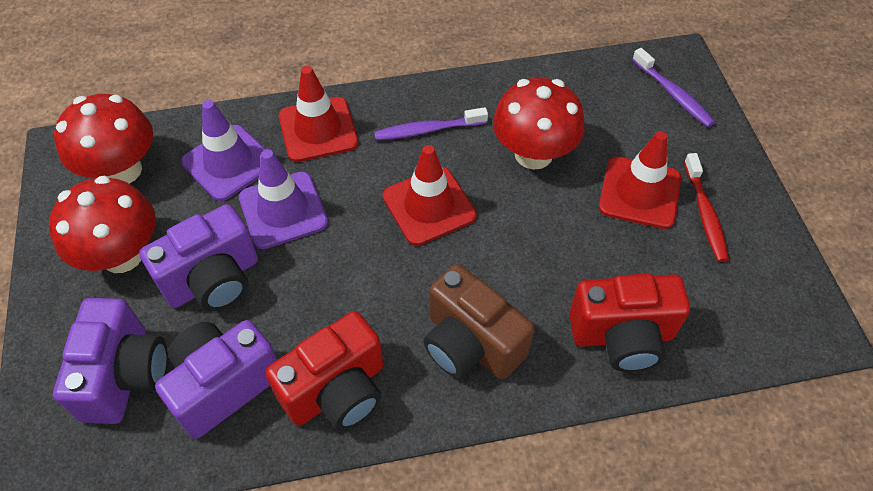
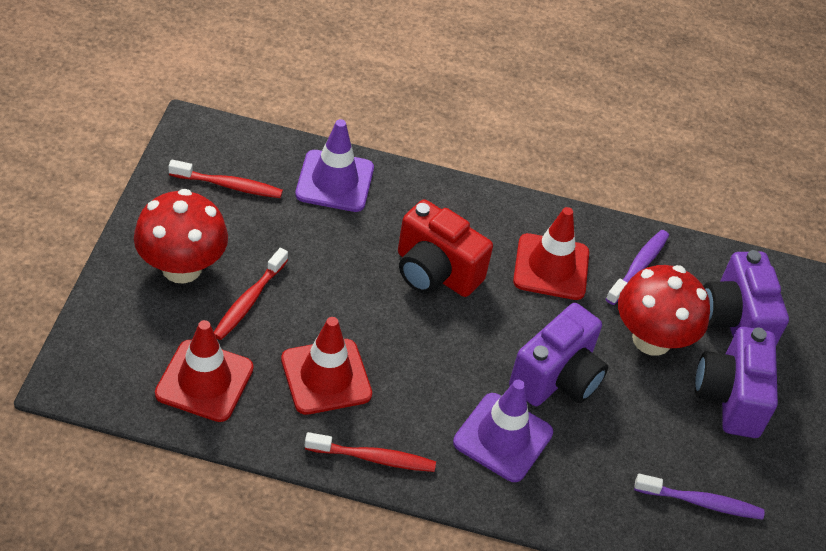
brown camera: [423,264,534,380] = 1 -> none = 0
red camera: [265,311,383,430] [569,274,690,372] = 2 -> [398,199,493,297] = 1
red mushroom: [49,176,156,273] [54,94,153,184] [493,78,585,170] = 3 -> [134,189,228,284] [618,265,710,356] = 2
red toothbrush: [684,153,729,262] = 1 -> [168,160,283,198] [214,248,288,340] [305,432,436,472] = 3

